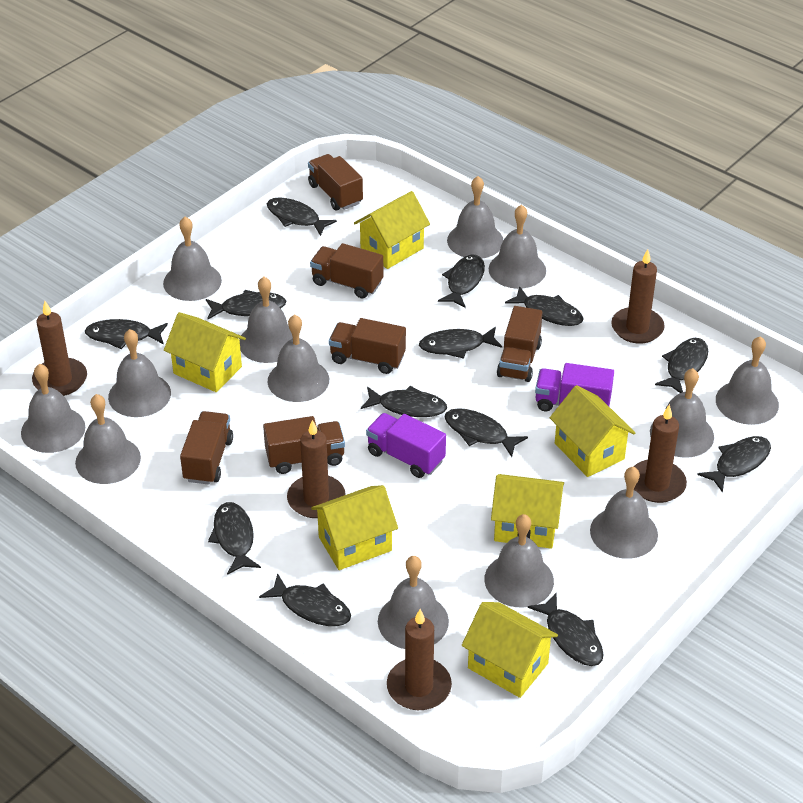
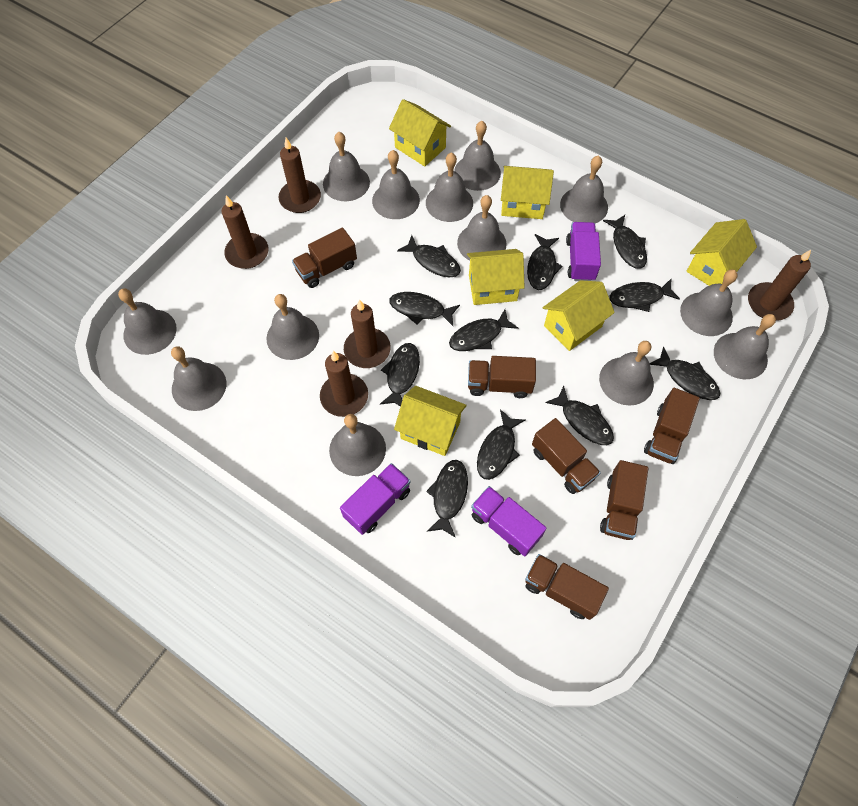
black fish: [85,319,168,349] [206,290,286,320] [208,502,261,575] [259,573,351,626] [267,197,337,236] [361,386,447,417] [419,327,502,359] [438,255,485,308] [444,408,528,457] [505,286,584,326] [528,593,604,666] [655,338,708,393] [697,436,771,493] = 13 -> [380,343,420,407] [389,292,460,326] [397,235,461,278] [426,460,468,538] [449,310,518,351] [477,409,525,480] [527,234,563,290] [545,386,614,445] [603,215,647,269] [610,279,680,312] [650,347,720,400] = 11
purple truck: [366,413,446,478] [535,363,614,411] = 2 -> [340,463,411,535] [471,486,547,556] [566,222,601,281] = 3

